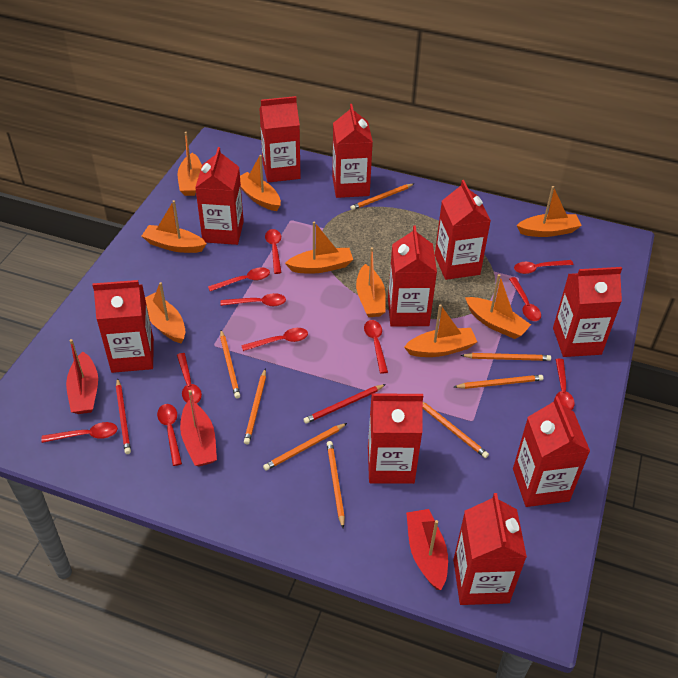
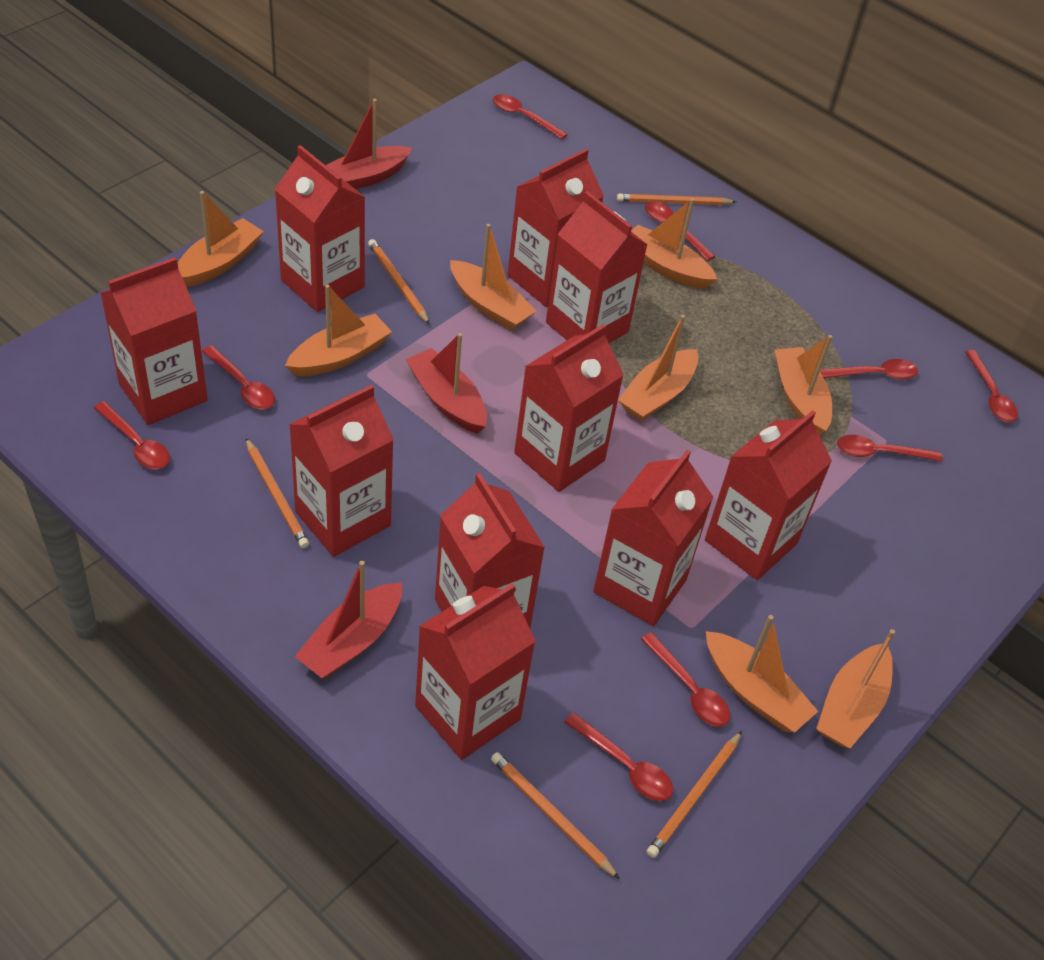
orange boat: [142,200,206,253] [145,282,185,344] [178,132,202,196] [240,155,281,211] [285,221,353,274] [356,247,386,317] [404,304,477,357] [465,274,531,339] [517,186,582,237] = 9 -> [178,191,264,287] [285,285,392,376] [450,224,537,330] [618,315,698,421] [631,198,717,289] [706,615,818,733] [775,335,832,435] [816,629,895,748] = 8
orange pencil: [220,330,240,398] [244,368,266,444] [263,423,347,471] [327,441,345,529] [350,184,414,210] [423,402,489,458] [454,375,543,389] [461,353,551,361] = 8 -> [246,438,309,548] [368,239,430,325] [491,752,620,879] [617,193,736,205] [647,731,742,858] = 5
red pencil: [116,378,131,454] [303,384,386,424] = 2 -> none = 0
red spoon: [41,422,118,443] [157,404,182,466] [177,353,202,404] [208,267,270,291] [221,293,286,306] [241,328,308,351] [265,229,282,274] [364,320,388,374] [509,277,541,321] [514,260,573,274] [556,359,575,410] = 11 -> [94,401,170,469] [202,345,275,409] [493,94,568,139] [564,712,673,801] [641,632,730,727] [645,201,715,261] [820,359,918,380] [837,435,942,462] [965,350,1018,422] = 9

